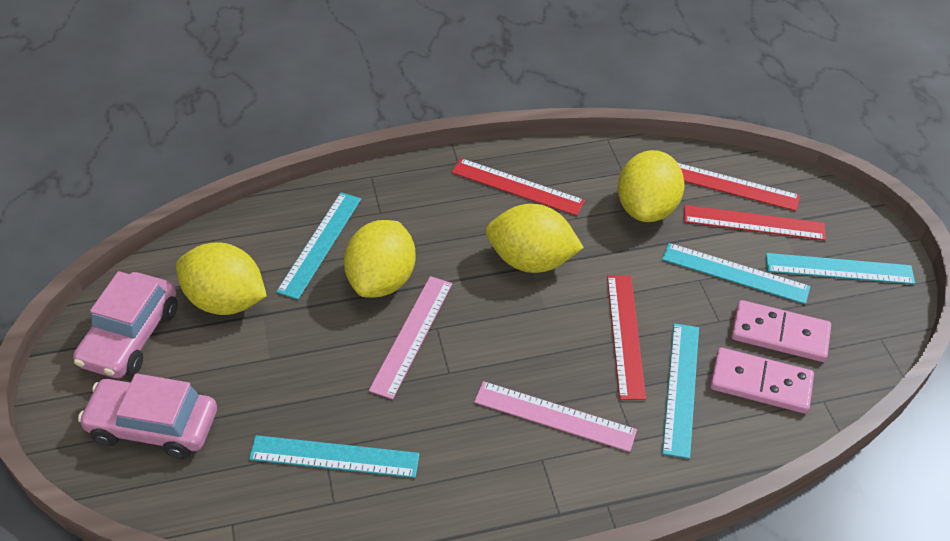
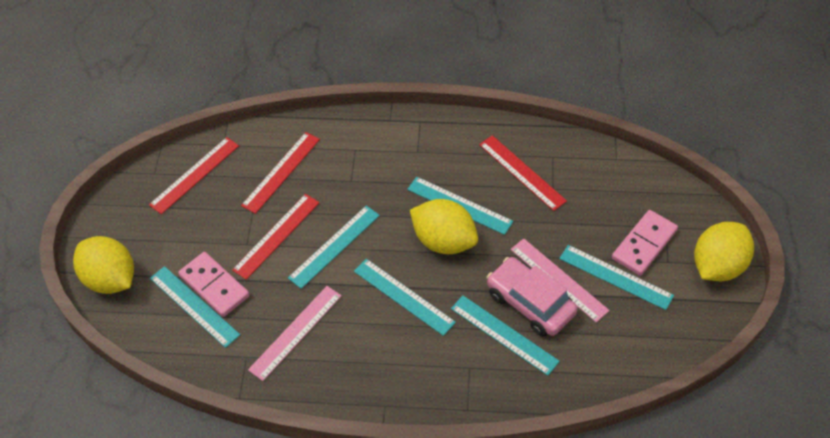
pink car: [73,271,178,378] [78,373,217,459] = 2 -> [487,257,578,337] = 1
turquoise ruler: [249,435,420,478] [276,192,361,300] [662,243,811,304] [662,323,699,459] [766,253,915,284] = 5 -> [150,266,240,348] [288,206,380,289] [354,259,456,336] [407,177,513,235] [451,295,560,376] [559,245,674,310] = 6
yellow lemon: [176,242,267,315] [344,220,416,298] [486,204,584,273] [618,150,685,222] = 4 -> [73,236,134,294] [410,199,478,254] [694,222,754,281] = 3

